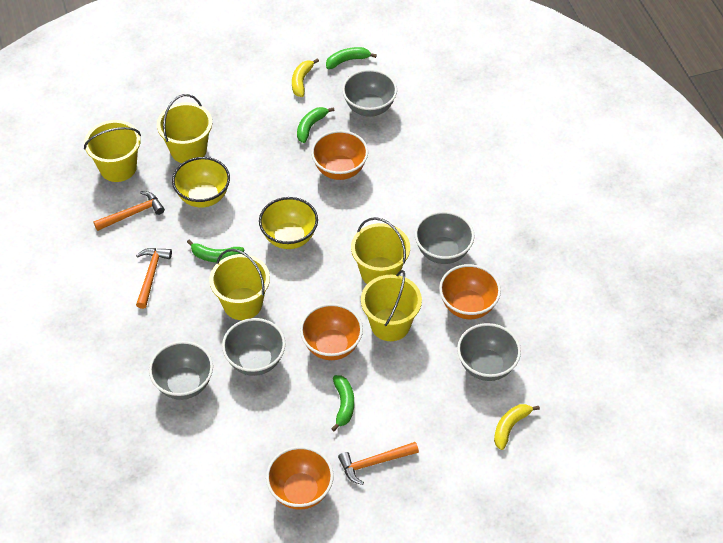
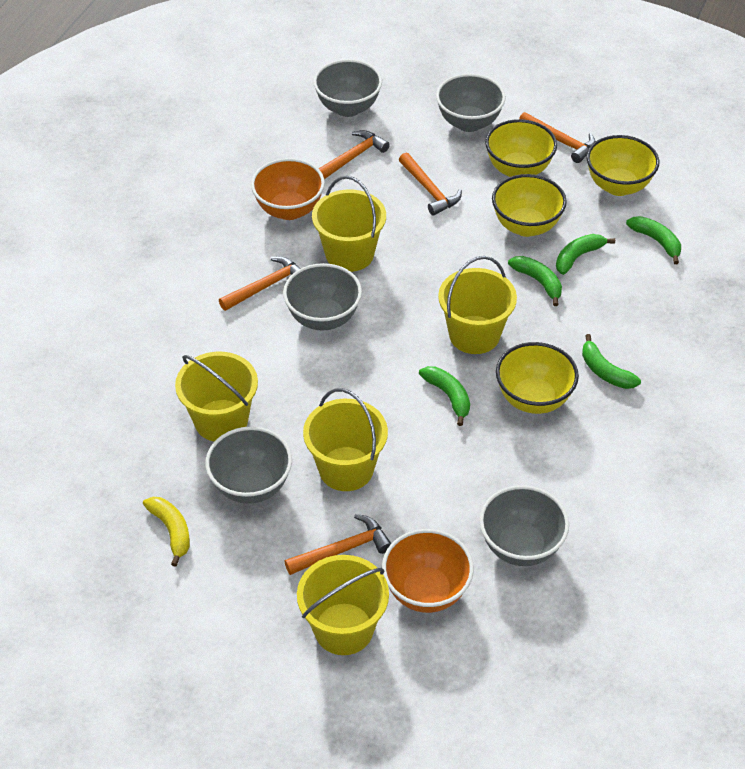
green banana: [187,240,244,262] [297,107,335,143] [326,47,377,69] [331,375,354,431] = 4 -> [419,366,470,426] [508,256,562,306] [556,234,615,275] [582,334,641,389] [626,216,681,264] = 5
orange bowl: [266,446,334,510] [300,303,363,360] [311,130,368,180] [439,264,501,319] = 4 -> [251,158,325,220] [382,529,474,613] = 2
orange hammer: [93,191,165,231] [136,248,172,309] [338,442,419,485] = 3 -> [219,256,301,311] [284,514,392,575] [318,130,390,179] [399,153,462,216] [519,112,596,163] = 5
yellow banana: [292,58,319,97] [494,404,540,450] = 2 -> [143,497,190,567] = 1
yellow bowl: [172,157,230,207] [259,197,318,249] = 2 -> [485,119,557,177] [492,174,567,237] [496,342,579,414] [586,135,659,196] = 4

